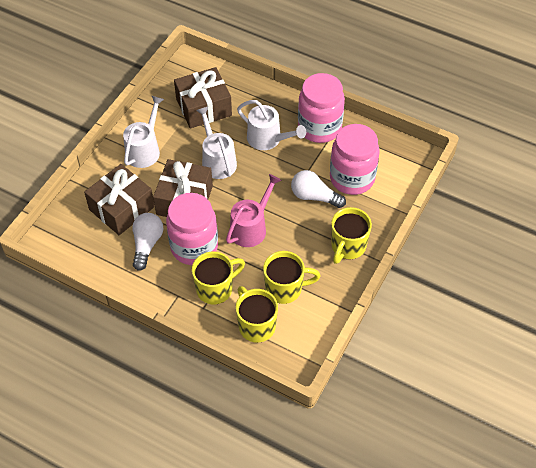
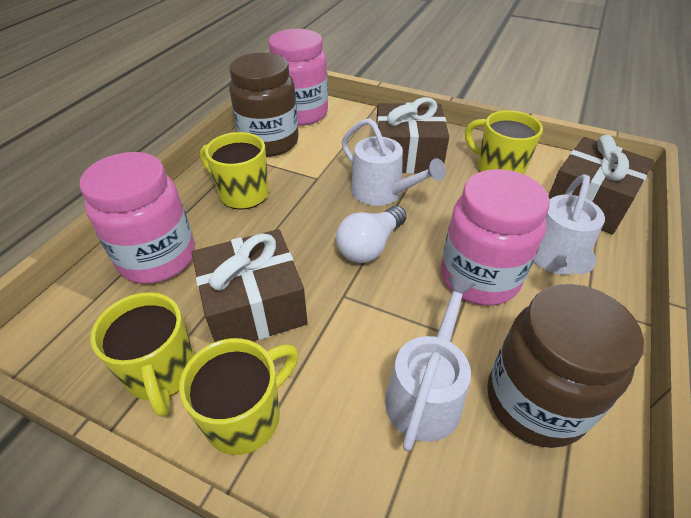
brown jar: none = 0 -> [229,53,299,157] [487,284,644,448] = 2
pink watering can: [226,174,281,247] = 1 -> none = 0
white light bulb: [132,213,163,271] [291,170,346,208] = 2 -> [336,206,407,263] = 1

